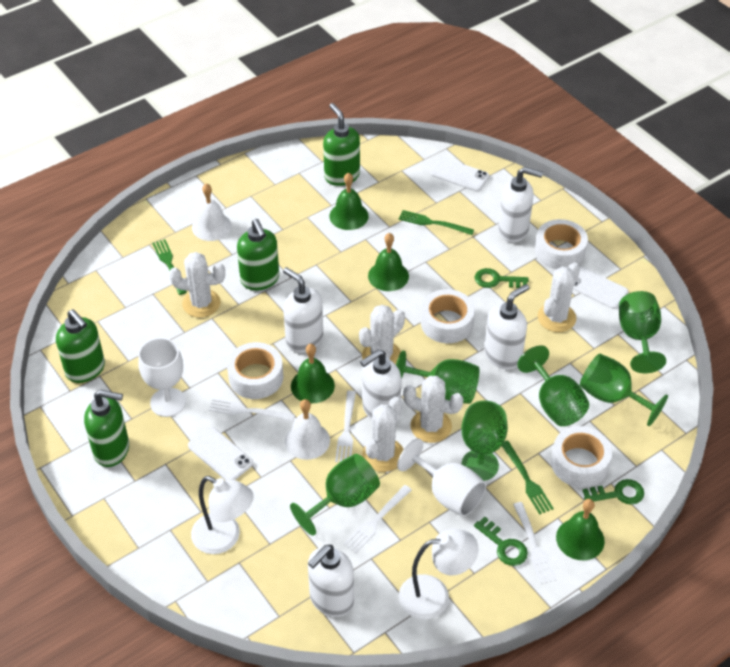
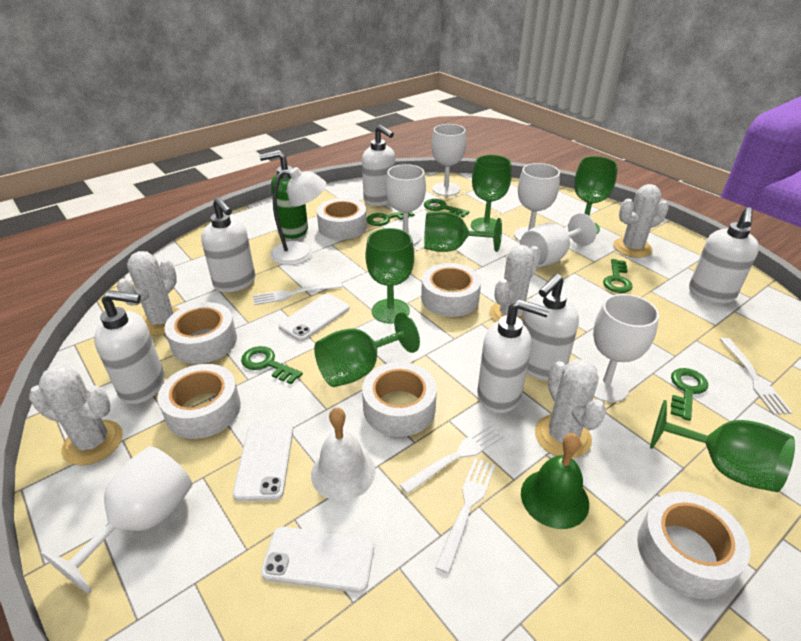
green bell: [291,344,335,404] [329,173,369,230] [368,233,409,291] [556,499,605,560] = 4 -> [521,433,589,529] = 1
green fork: [152,239,187,295] [399,210,474,235] [502,440,554,514] = 3 -> none = 0
green key: [474,268,528,288] [474,517,528,566] [583,479,644,505] = 3 -> [241,346,303,384] [367,212,415,226] [424,199,470,218] [603,259,633,293] [671,368,708,421] = 5
green soap dispenser: [56,309,105,383] [84,390,129,467] [237,219,279,290] [323,103,360,186] = 4 -> [259,150,308,239] = 1
white bell: [192,183,232,241] [285,399,330,460] = 2 -> [311,407,376,501] = 1
white goblet: [138,338,186,417] [397,438,486,516] = 2 -> [40,446,192,594] [386,164,426,245] [431,124,466,196] [514,163,560,241] [520,213,597,267] [593,294,659,403] = 6
white lamp: [191,476,254,554] [399,529,479,619] = 2 -> [270,167,327,265] = 1
white soap dispenser: [283,267,323,353] [308,544,354,617] [360,349,401,420] [484,284,529,370] [498,167,543,242] = 5 -> [94,290,165,404] [201,197,255,292] [362,125,395,206] [477,299,549,413] [522,274,579,381] [689,207,759,303] = 6
white tape: [227,342,283,399] [421,289,475,343] [535,219,588,269] [551,426,612,488] = 4 -> [158,364,241,439] [164,302,237,364] [317,198,367,240] [362,362,437,437] [421,263,481,317] [637,492,750,599] = 6

